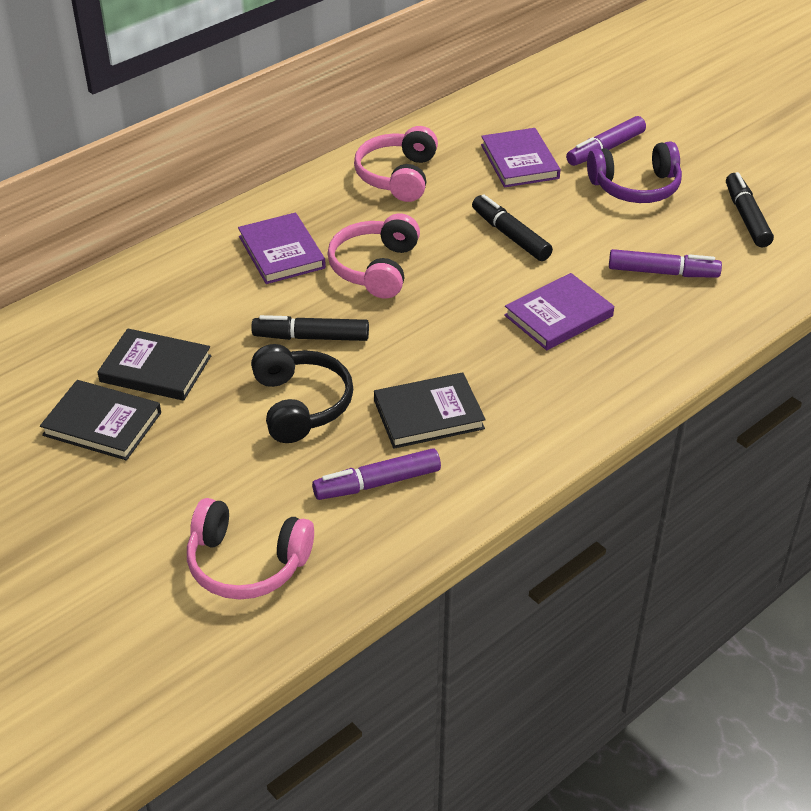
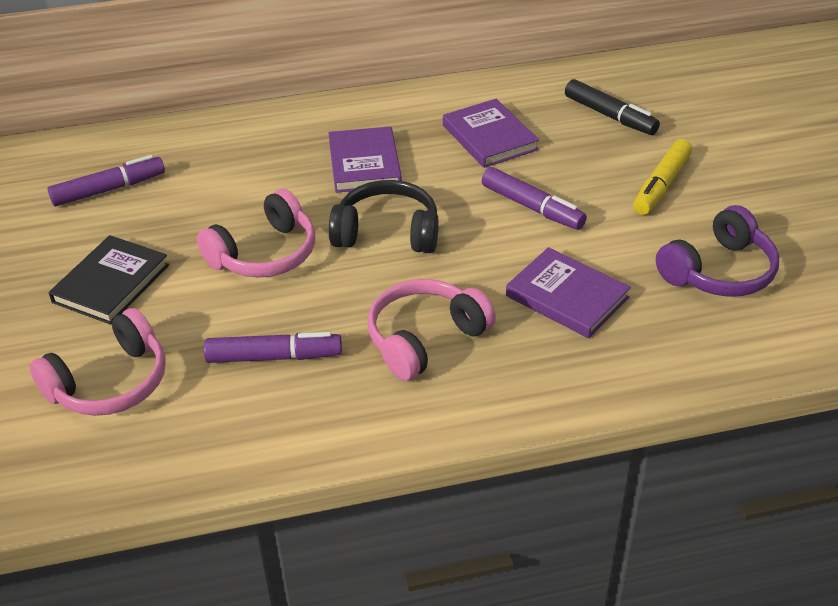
black book: [40,380,161,460] [97,328,211,401] [374,372,486,449] = 3 -> [49,235,169,325] = 1
black marker: [251,315,369,341] [472,194,553,261] [726,172,774,247] = 3 -> [565,79,660,135] = 1
yellow marker: none = 0 -> [633,139,692,215] = 1

